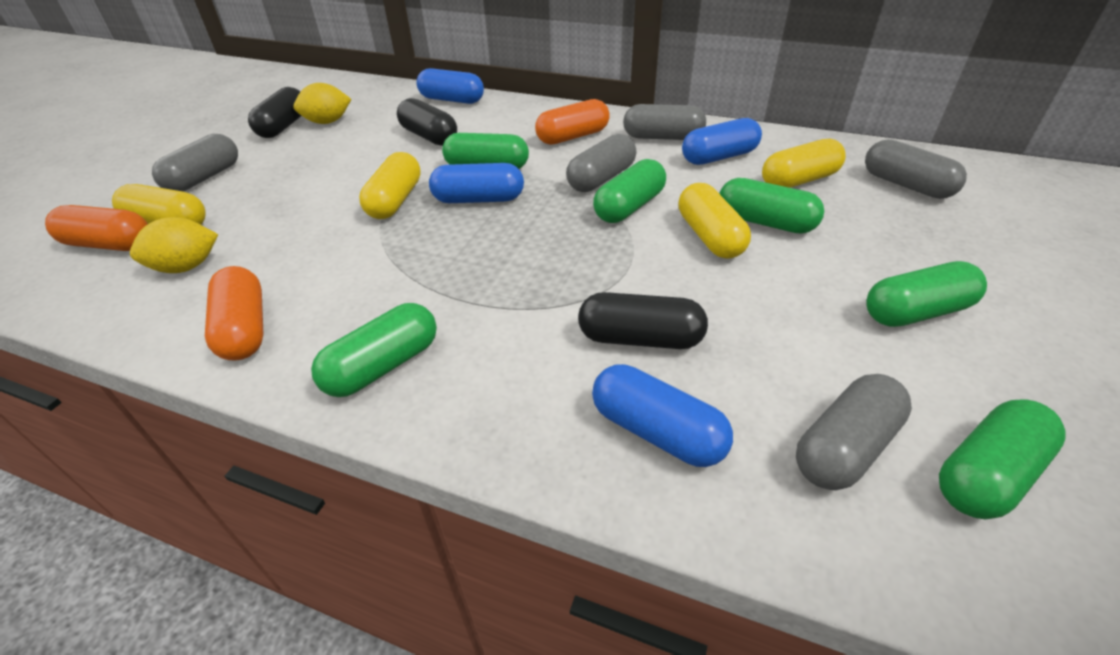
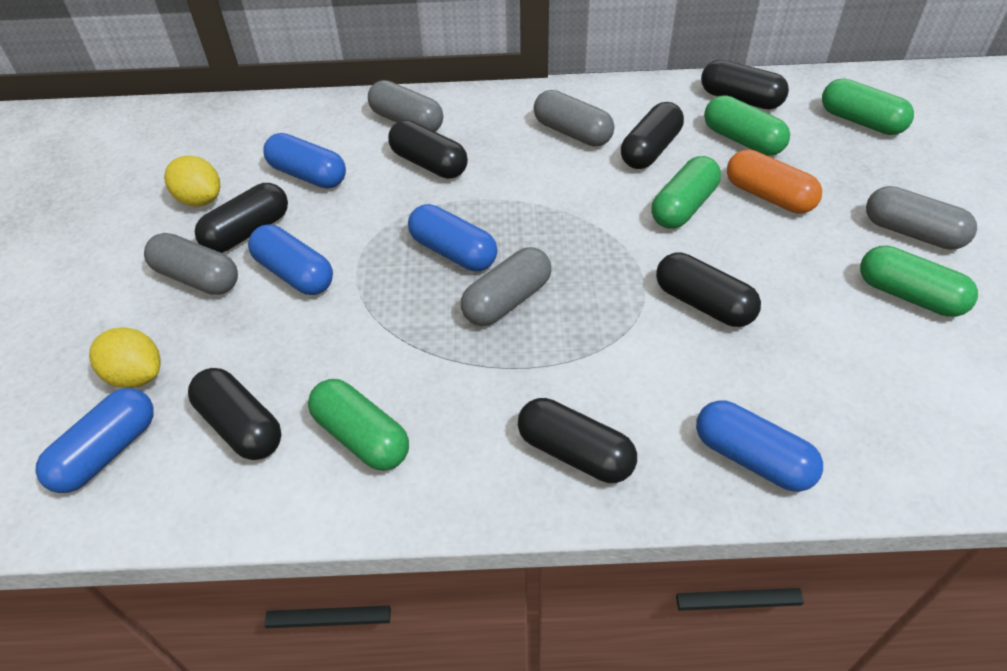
black capsule: [248,87,301,138] [397,98,457,146] [578,292,708,349] = 3 -> [188,368,282,460] [195,183,288,253] [388,120,468,179] [518,398,637,483] [621,102,684,169] [656,252,761,327] [701,60,789,110] = 7
blue capsule: [417,68,484,104] [429,163,524,203] [592,364,733,467] [682,118,762,165] = 4 -> [36,388,154,493] [248,224,333,295] [263,133,346,189] [408,204,497,271] [696,400,823,492] = 5
green capsule: [311,303,437,397] [442,133,529,169] [593,159,666,223] [719,178,824,234] [866,261,987,327] [939,399,1066,519] = 6 -> [308,379,409,471] [651,156,721,229] [704,95,790,156] [822,78,914,135] [860,245,978,317] = 5
orange capsule: [45,205,148,251] [205,266,263,361] [535,99,610,145] = 3 -> [727,149,822,214] = 1
yellow capsule: [112,184,206,225] [359,152,421,219] [679,183,751,259] [762,139,846,188] = 4 -> none = 0

